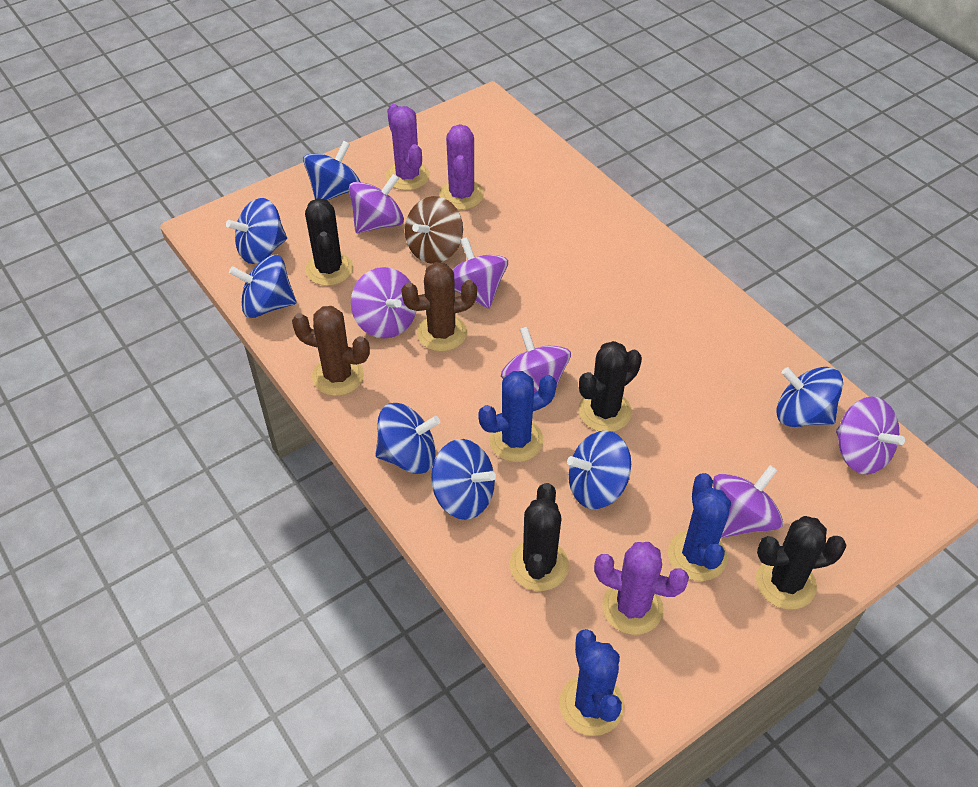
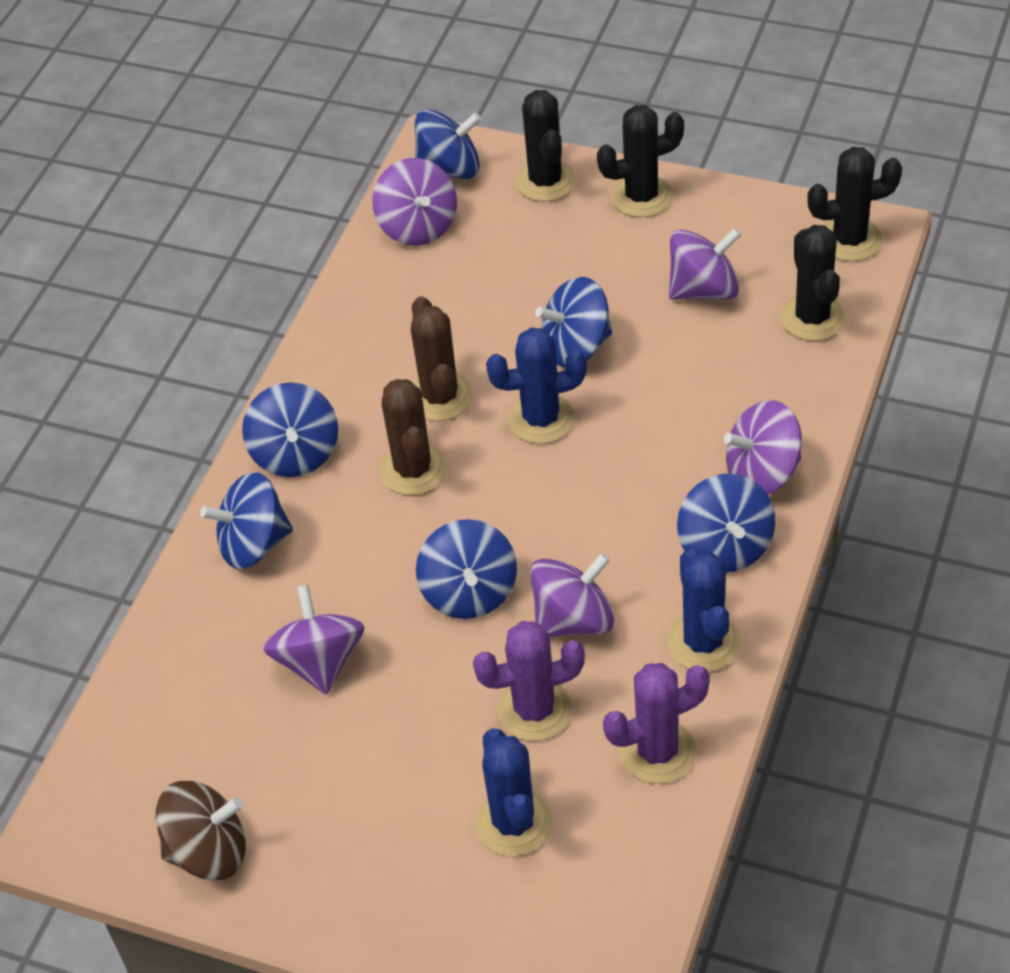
blue spinning top: [226,198,287,264] [229,255,296,318] [303,141,360,200] [375,403,440,474] [431,439,496,520] [567,430,631,509] [777,367,843,427] = 7 -> [200,472,293,569] [242,383,338,477] [415,109,481,179] [416,519,517,619] [535,277,612,367] [677,473,776,573] = 6
purple cactus: [386,104,430,191] [439,124,484,210] [594,542,689,635] = 3 -> [473,621,585,741] [603,663,710,784] = 2
purple spinning top: [349,174,404,233] [351,267,417,338] [452,237,508,309] [501,327,571,393] [713,465,783,538] [836,397,905,474] = 6 -> [263,585,365,695] [373,158,457,246] [530,553,614,637] [669,228,742,300] [724,400,802,495] = 5

